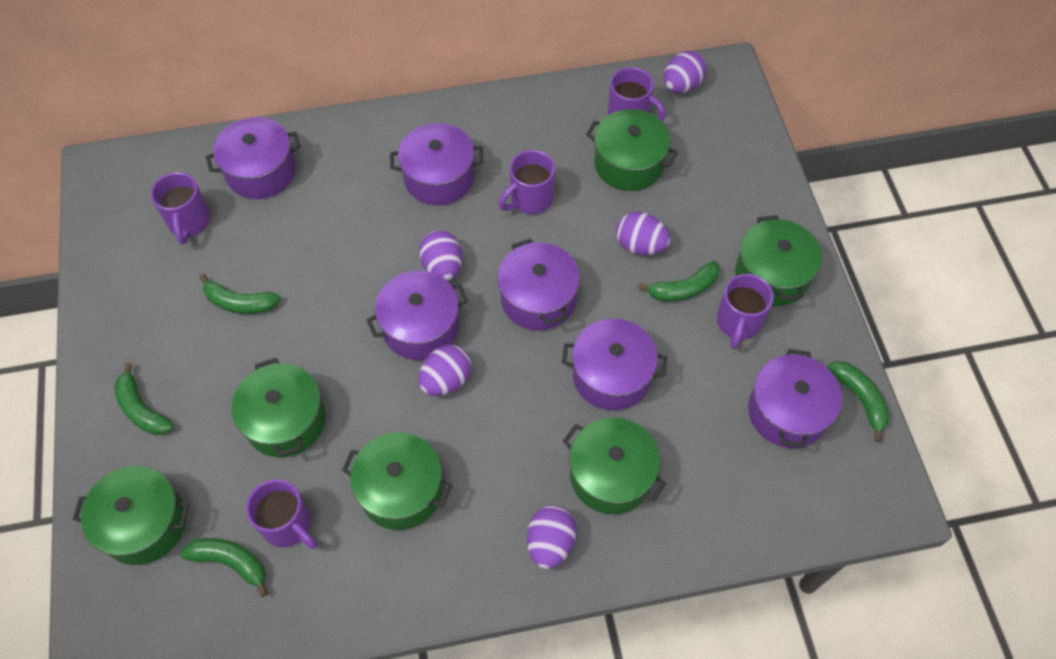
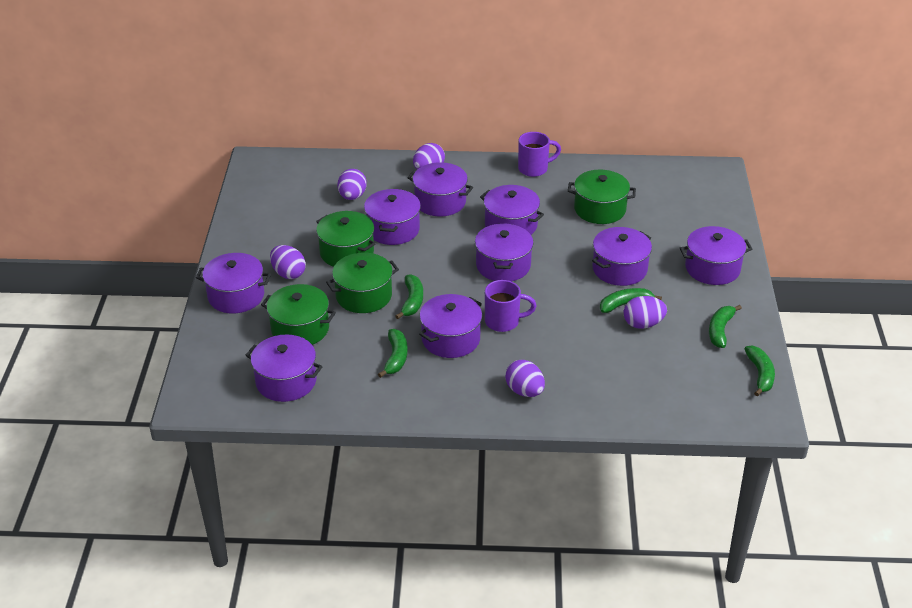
green pot: [73,466,189,565] [232,358,325,458] [342,432,452,530] [563,417,667,514] [586,109,678,191] [735,215,822,306] = 6 -> [261,284,336,345] [316,211,375,267] [326,253,399,313] [568,170,636,224] = 4
purple mug: [150,172,210,244] [246,479,317,549] [499,150,555,214] [608,67,666,121] [717,274,774,349] = 5 -> [485,280,536,332] [518,132,561,177] = 2
purple pot: [206,117,301,199] [367,271,468,360] [390,123,483,205] [498,239,580,331] [562,319,667,410] [748,349,842,448] = 6 -> [196,253,271,314] [246,335,323,402] [364,189,421,245] [407,162,473,217] [419,294,482,358] [475,223,534,281] [480,185,544,235] [592,227,652,286] [680,226,752,285] = 9

